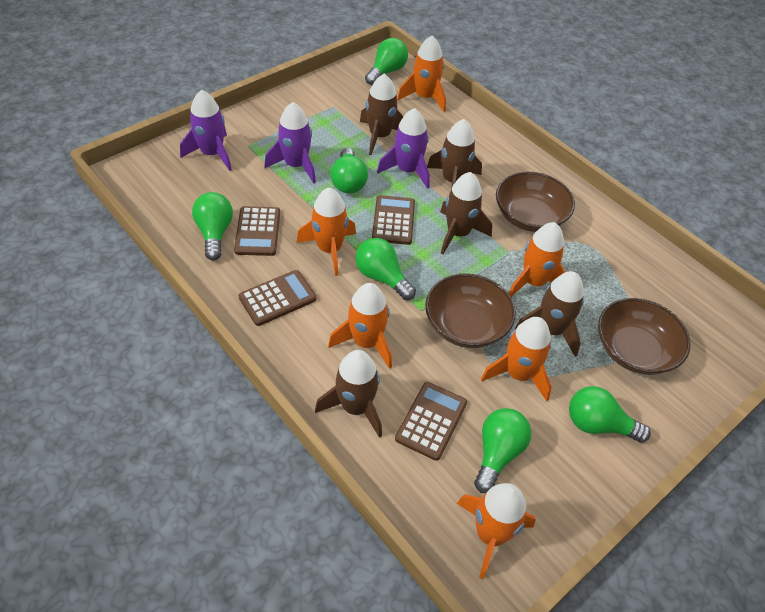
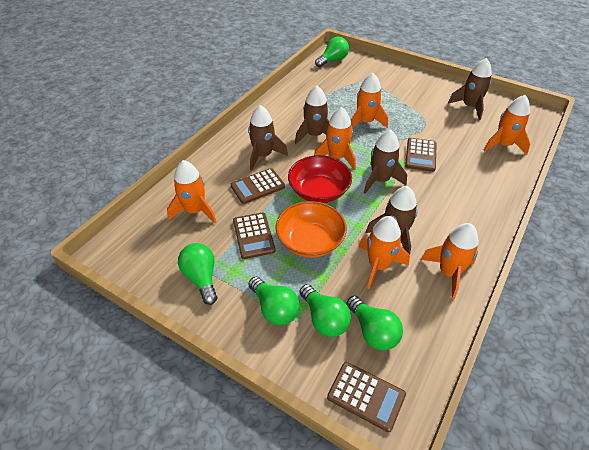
brown bowl: [425,274,516,348] [496,172,575,232] [598,298,690,375] = 3 -> none = 0
green light bulb: [192,192,233,260] [331,148,368,193] [355,238,416,300] [365,38,408,85] [474,408,531,493] [569,386,651,443] = 6 -> [178,243,217,305] [248,277,300,325] [300,284,351,337] [315,37,349,67] [346,296,403,351] = 5
orange bowl: none = 0 -> [275,201,347,258] = 1
purple rocket: [180,90,232,171] [264,102,316,183] [377,108,430,189] = 3 -> none = 0
red bowl: none = 0 -> [288,155,352,203] = 1

